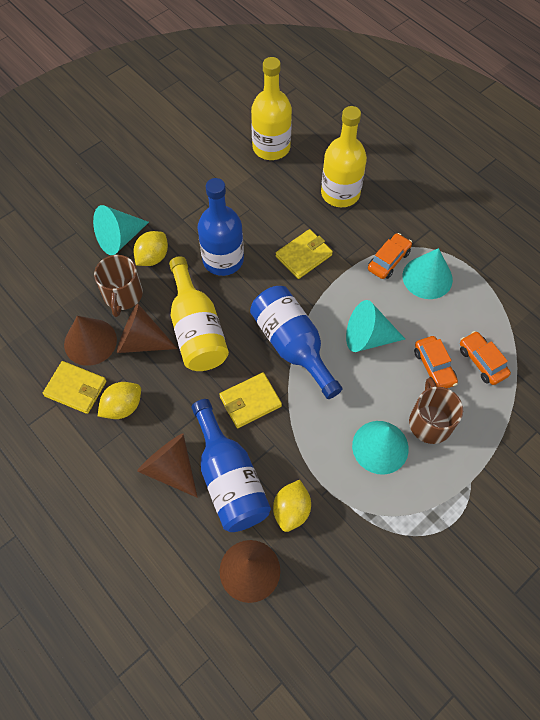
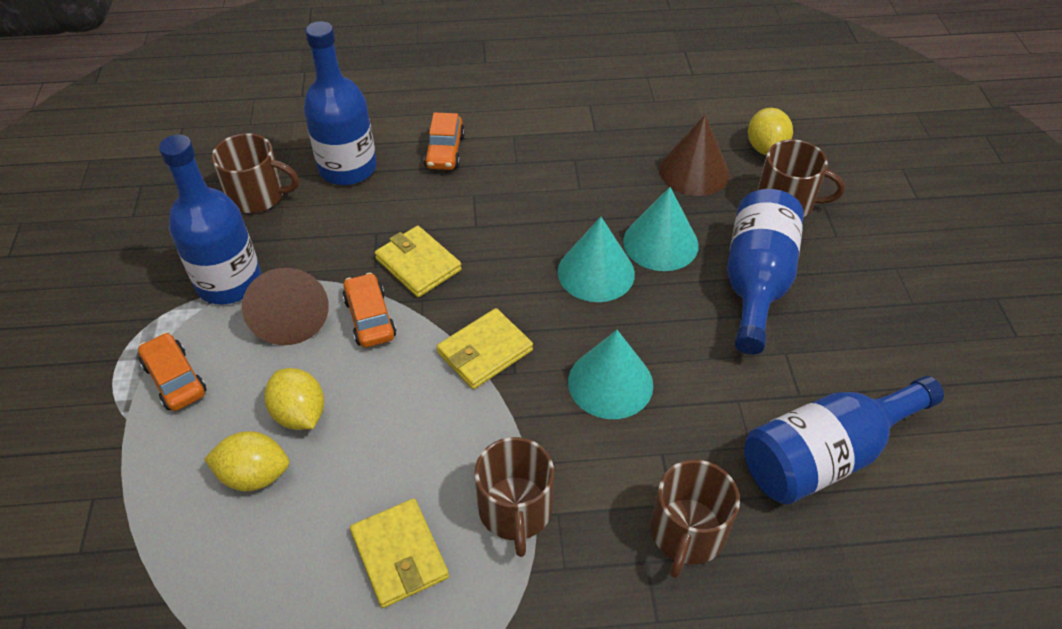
blue bottle: [191,399,271,532] [197,178,244,276] [250,286,343,399] = 3 -> [159,135,262,305] [303,21,377,185] [727,189,804,355] [744,376,944,505] = 4
brown cone: [64,316,117,366] [117,303,178,353] [137,433,198,498] [220,540,280,603] = 4 -> [242,268,329,345] [659,115,729,196] = 2
brown mug: [94,255,143,317] [409,377,463,444] = 2 -> [211,133,299,213] [475,437,554,557] [651,460,740,579] [757,139,845,217] = 4
turquoise cone: [93,205,149,255] [346,300,405,352] [352,421,409,475] [403,248,453,299] = 4 -> [558,217,635,302] [568,330,653,419] [623,187,699,271] = 3
yellow bottle: [169,256,229,371] [251,57,292,160] [321,106,367,207] = 3 -> none = 0

